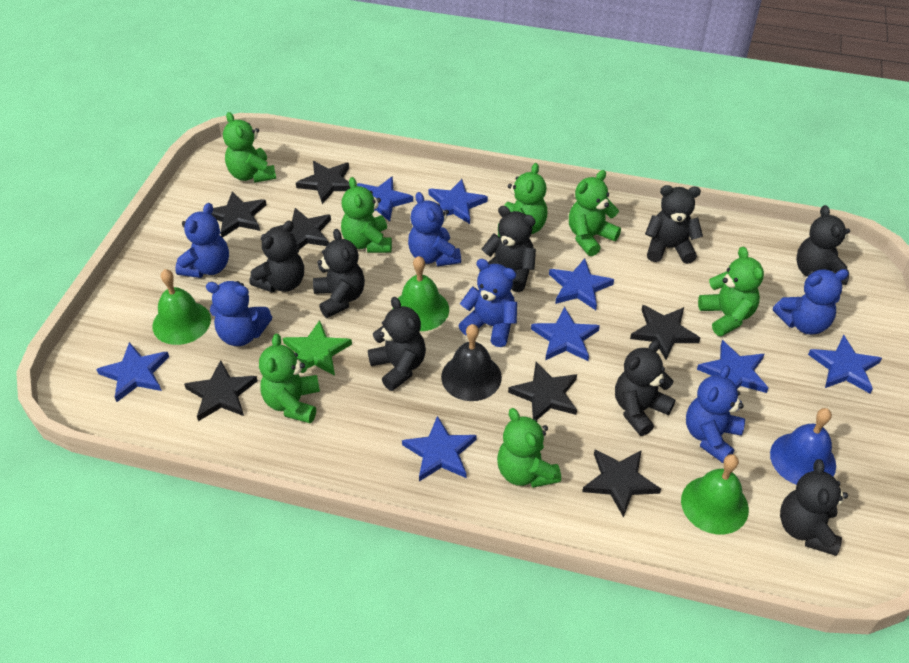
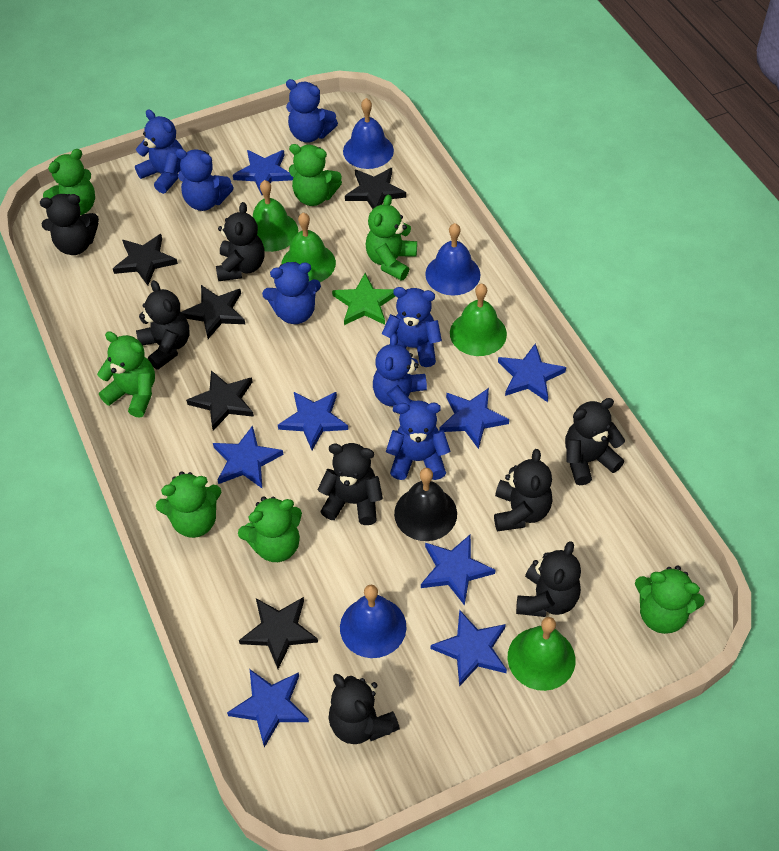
black star: [184,360,258,421] [211,191,266,238] [270,208,331,250] [296,161,350,204] [508,362,577,420] [582,450,661,518] [630,305,700,360] = 7 -> [113,234,178,286] [181,285,245,339] [186,371,254,431] [239,597,318,669] [345,168,406,209] = 5
blue bell: [770,408,836,485] = 1 -> [340,585,407,658] [343,98,394,169] [425,223,481,295] = 3
blue teddy bear: [175,203,229,278] [206,281,272,346] [408,192,461,266] [458,259,517,347] [686,365,745,463] [773,269,849,335] = 6 -> [135,109,183,194] [175,149,234,211] [262,262,321,324] [286,79,338,143] [373,334,427,414] [382,287,442,367] [386,400,451,480] = 7
green bell: [152,269,211,345] [398,256,449,331] [681,454,749,535] = 3 -> [253,180,298,252] [282,213,336,282] [450,284,507,356] [507,617,575,691] = 4

